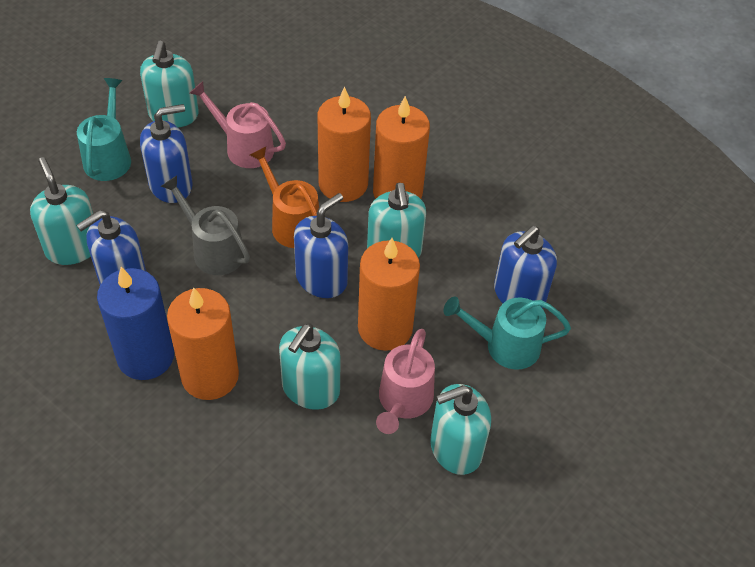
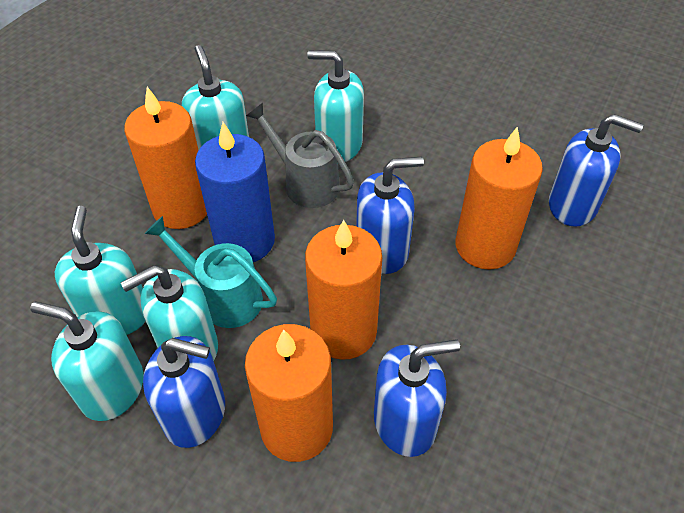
orange watering can: [250,147,319,248] = 1 -> none = 0
pink watering can: [190,81,286,168] [376,329,435,434] = 2 -> none = 0
turquoise watering can: [77,78,131,181] [443,297,571,369] = 2 -> [145,216,277,328] = 1

